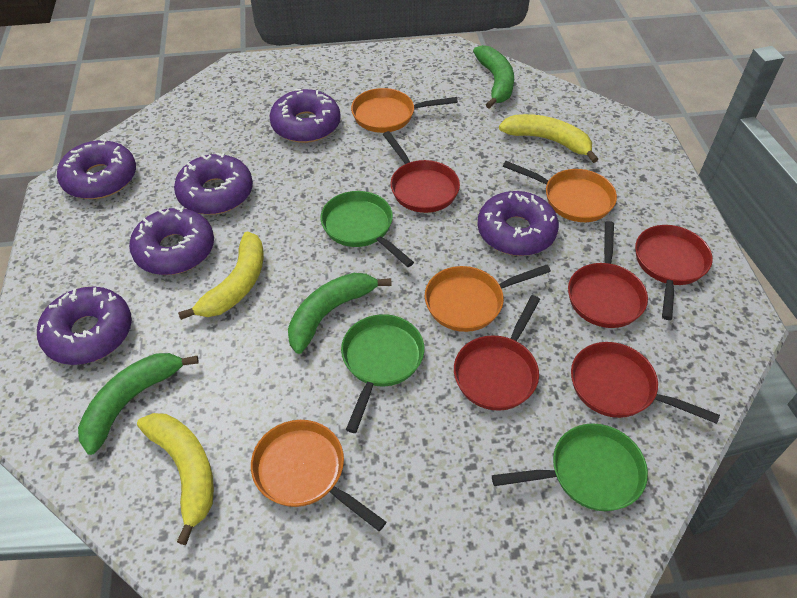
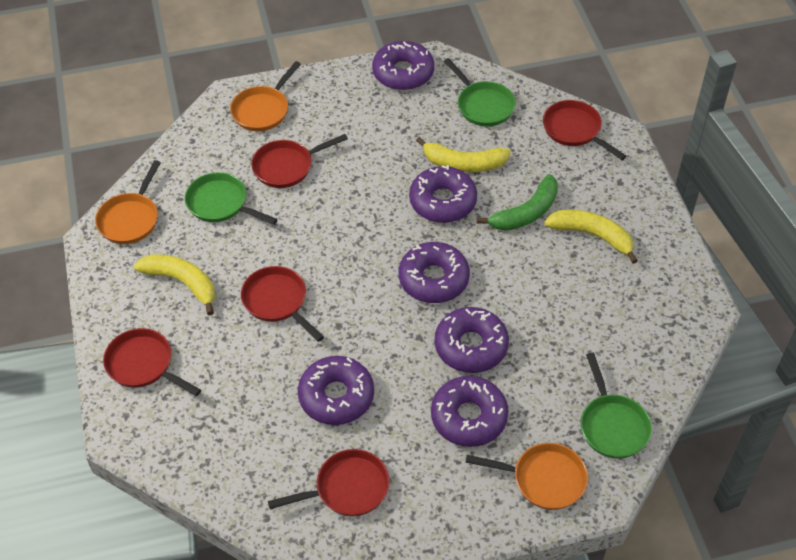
green banana: [78,353,199,455] [288,273,392,354] [473,45,514,109] = 3 -> [477,174,558,231] = 1
orange pan: [251,420,386,531] [351,88,458,133] [425,265,551,332] [503,161,617,222] = 4 -> [95,160,161,244] [230,61,301,131] [465,443,588,510] = 3

